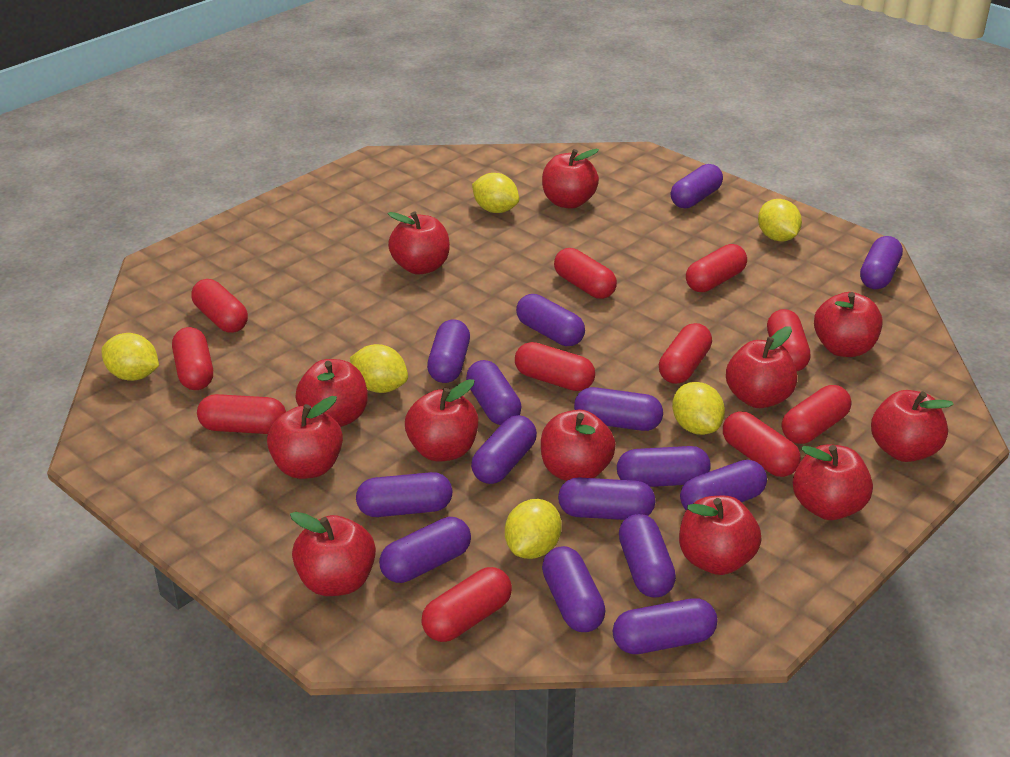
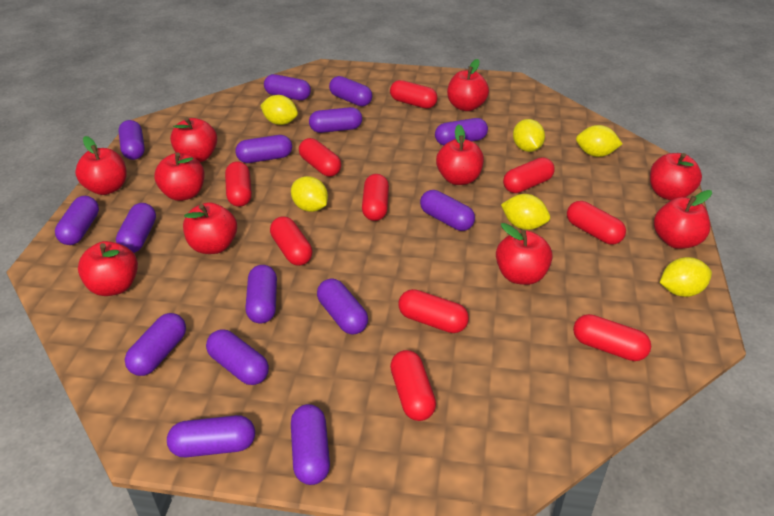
red apple: [267,396,343,479] [290,512,376,596] [296,359,368,427] [388,212,450,275] [405,379,478,461] [541,410,616,481] [542,149,599,209] [679,496,762,575] [726,326,797,408] [793,444,873,520] [814,292,883,357] [871,390,954,462] = 12 -> [75,136,127,195] [78,241,138,296] [154,152,205,201] [170,117,217,162] [183,202,237,254] [436,125,484,185] [447,59,489,111] [496,223,553,285] [650,153,702,200] [654,190,712,249] = 10
red capsule: [172,327,213,390] [192,279,248,333] [197,394,286,434] [421,567,512,642] [515,342,595,391] [554,248,617,299] [659,323,712,384] [686,244,747,292] [723,411,801,477] [767,309,810,372] [782,385,851,444] = 11 -> [225,161,252,207] [270,216,313,266] [299,138,341,177] [362,174,389,221] [390,80,437,109] [390,350,436,421] [398,289,469,333] [503,157,555,193] [567,201,626,244] [573,314,651,361] = 10

